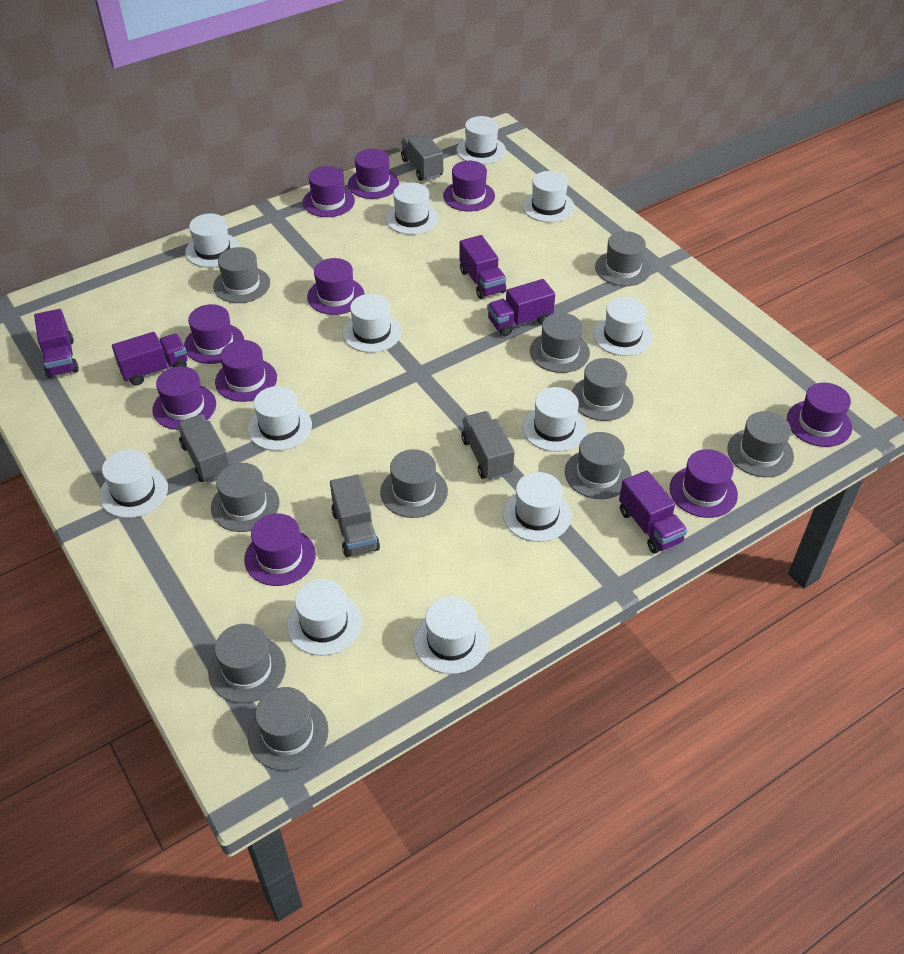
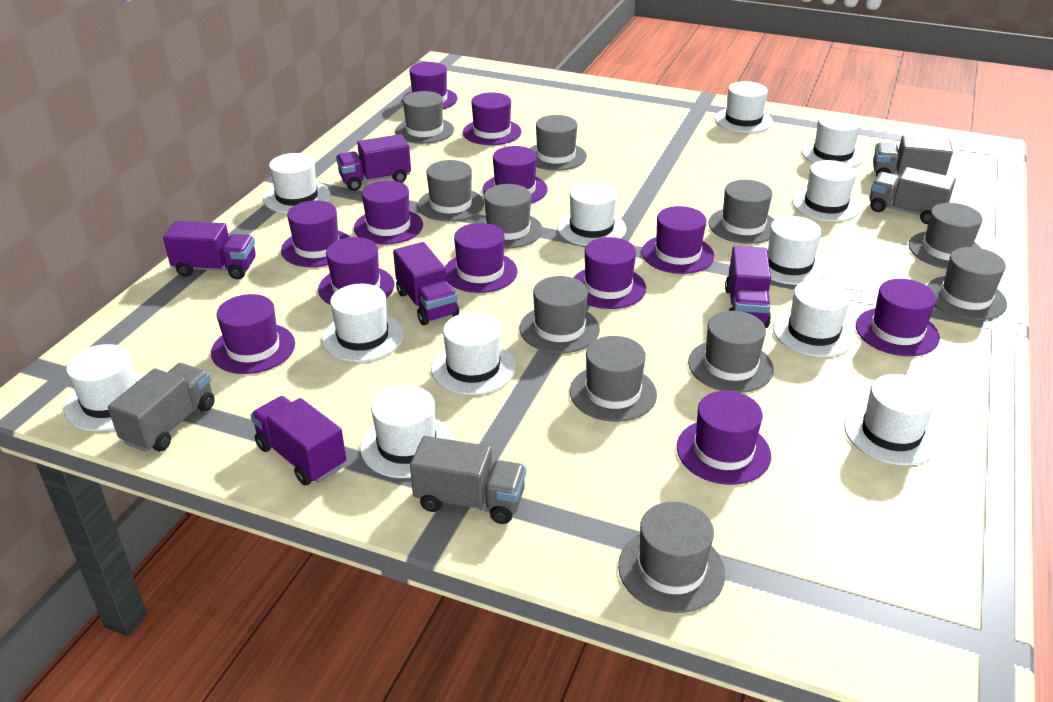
grey hat: [208,624,286,703] [211,463,280,532] [213,247,270,303] [248,687,328,771] [380,449,448,518] [530,313,590,373] [565,432,632,499] [572,358,634,421] [595,231,651,286] [727,411,794,477] = 10 -> [395,91,454,144] [417,160,484,222] [476,184,543,248] [520,276,600,353] [530,115,587,171] [570,336,657,422] [618,502,725,613] [688,311,774,393] [708,180,774,244] [909,203,982,269] [927,247,1007,320] = 11
purple hat: [152,366,216,430] [184,304,244,364] [215,340,277,402] [244,513,316,586] [303,166,355,217] [307,258,364,315] [348,149,399,199] [443,161,495,212] [670,449,738,518] [787,383,852,447] = 10 -> [211,294,295,374] [281,200,349,267] [318,237,394,305] [354,180,423,245] [402,62,458,109] [445,223,518,293] [463,92,521,145] [483,146,548,203] [574,237,646,309] [642,206,714,274] [677,391,771,485] [856,279,940,356] = 12

